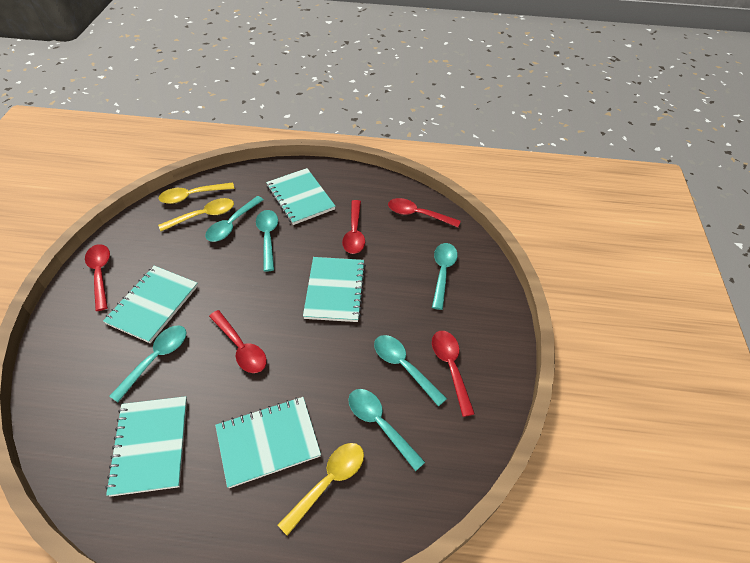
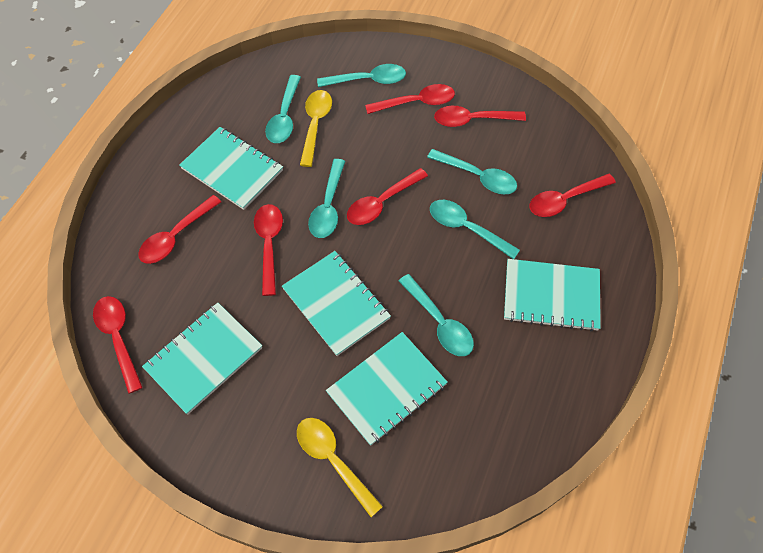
red spoon: [85,244,110,311] [209,310,267,373] [342,200,365,254] [388,198,461,227] [432,331,475,417] = 5 -> [93,296,143,394] [138,195,221,264] [254,204,283,296] [347,168,428,225] [365,84,455,114] [434,106,526,127] [529,174,616,217] = 7
yellow spoon: [158,198,234,231] [159,182,234,204] [278,443,364,536] = 3 -> [297,418,383,517] [300,90,332,167] = 2

